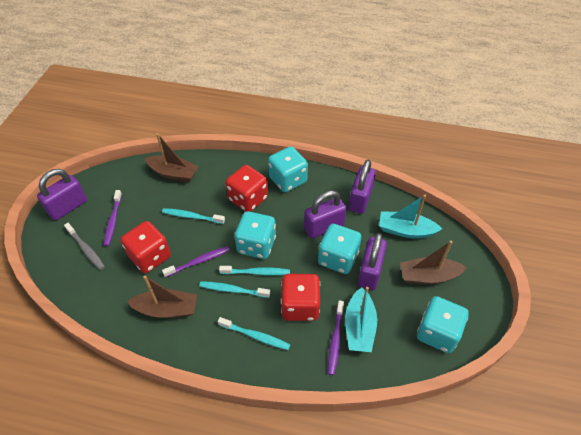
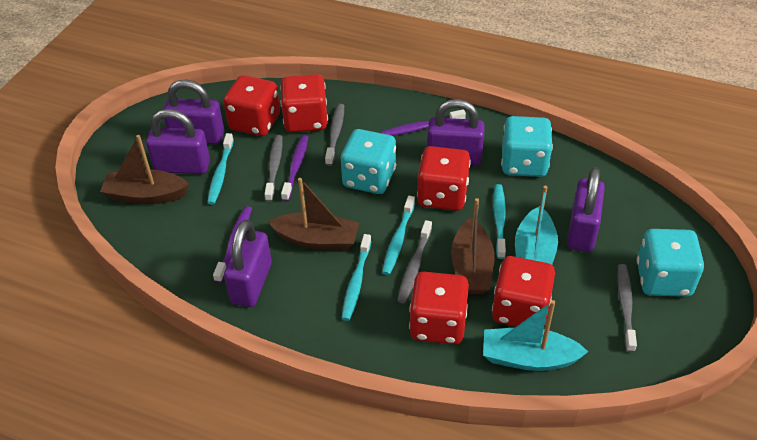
grey toothbrush: [64,223,105,270] = 1 -> [265,135,282,202] [325,104,344,166] [397,220,432,304] [617,264,637,353] = 4
purple padlock: [37,169,87,221] [304,190,347,238] [349,160,376,214] [358,233,387,290] = 4 -> [146,109,210,174] [163,80,224,144] [224,220,272,307] [427,99,485,165] [567,167,605,252] = 5
red dice: [121,221,171,273] [226,165,268,212] [281,274,320,321] = 3 -> [223,75,280,136] [280,74,328,132] [409,272,469,345] [417,146,471,211] [492,256,555,327] = 5
turquoise dice: [235,211,276,259] [268,146,308,192] [318,224,361,274] [417,296,469,353] = 4 -> [341,129,396,194] [501,116,553,177] [637,229,704,297] = 3

